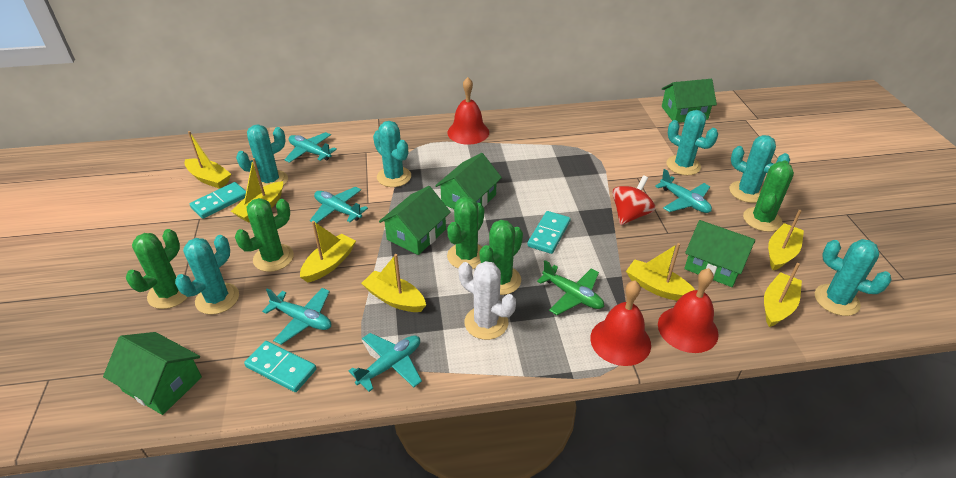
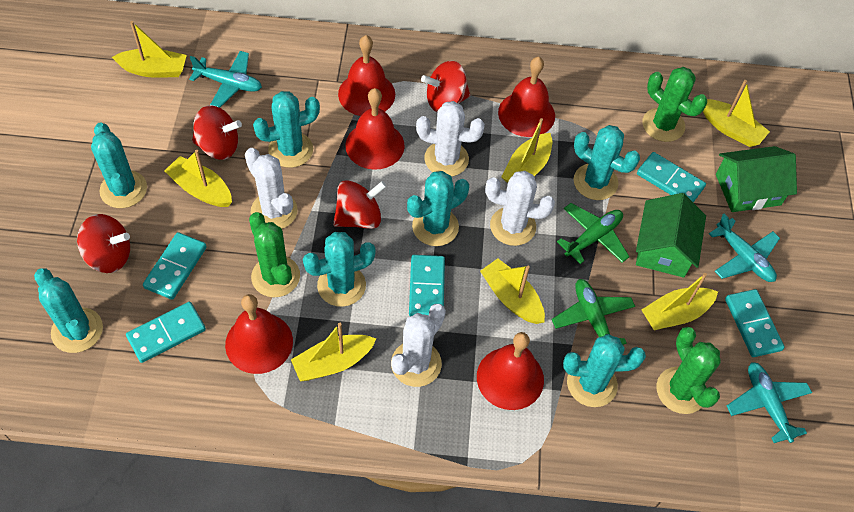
green cactus: [126,229,188,309] [235,198,294,272] [447,197,484,269] [480,220,523,295] [743,161,794,232] = 5 -> [249,212,300,297] [642,67,707,142] [656,327,721,414] = 3
green house: [103,332,202,415] [379,186,451,255] [435,153,502,209] [662,79,717,123] [684,220,755,287] = 5 -> [636,193,706,278] [716,146,797,212] = 2
green plane: [537,260,604,315] = 1 -> [552,279,635,348] [557,203,629,264] = 2
red bell: [447,77,489,145] [590,281,651,366] [658,268,719,353] = 3 -> [225,294,293,374] [338,35,395,116] [345,88,405,170] [477,332,544,410] [498,57,555,137] = 5
red spinning top: [612,175,655,225] = 1 -> [77,214,130,273] [192,105,242,160] [333,180,387,229] [421,61,470,112] = 4
turquoise cactus: [175,235,239,315] [236,125,288,187] [373,121,411,187] [666,110,718,175] [730,135,790,203] [815,239,892,316] = 6 -> [34,268,103,353] [91,122,147,208] [253,91,320,168] [303,232,376,307] [407,171,469,246] [563,334,646,407] [574,125,640,200] = 7
turquoise domino: [190,182,246,219] [244,341,316,392] [527,211,570,254] = 3 -> [126,302,206,363] [143,232,207,300] [409,255,445,316] [637,152,706,202] [725,289,785,357] = 5
turquoise plane: [262,288,331,345] [284,132,337,163] [310,187,368,223] [349,333,422,392] [655,169,712,213] = 5 -> [189,51,262,108] [709,213,780,282] [727,362,812,443] = 3
white cactus: [459,261,516,340] = 1 -> [245,148,298,229] [391,304,446,387] [416,101,485,176] [485,171,555,246] = 4

